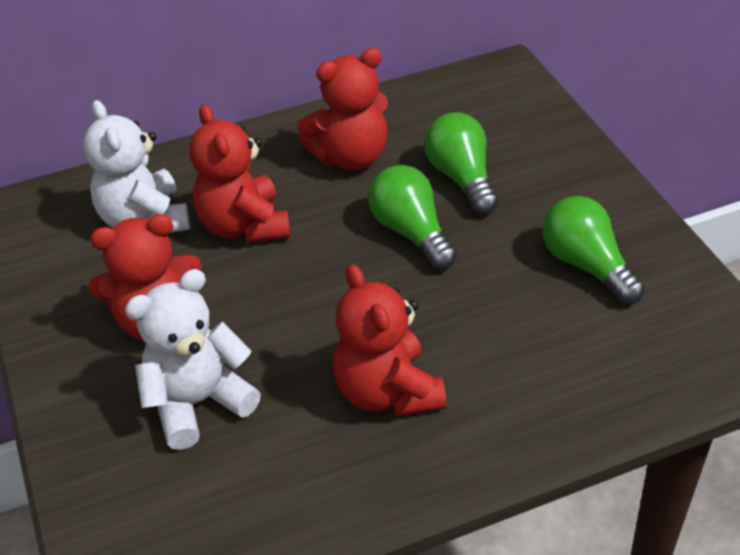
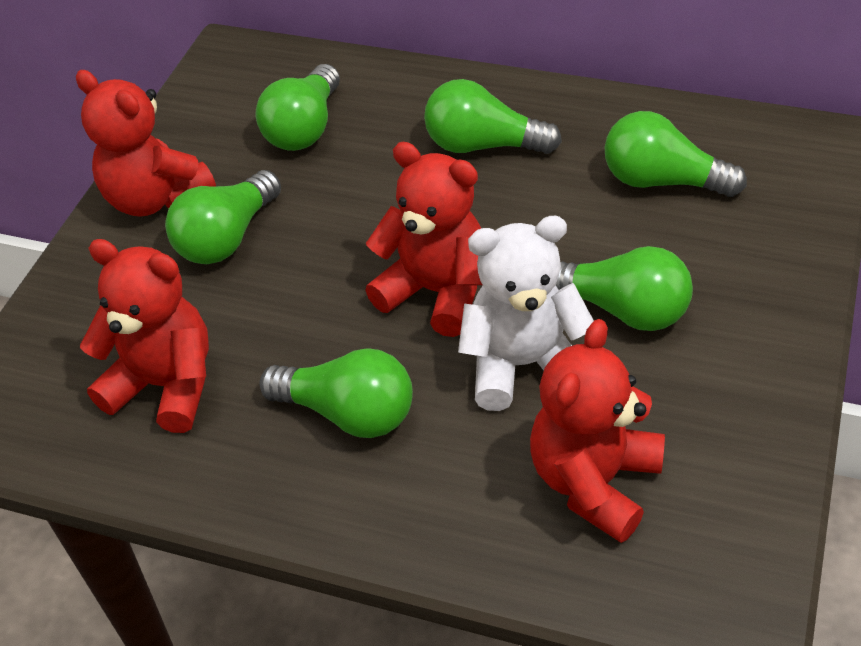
green light bulb: [368,165,457,270] [424,112,498,215] [543,196,645,305] = 3 -> [165,170,281,264] [256,64,340,151] [259,348,413,438] [424,79,562,154] [556,246,693,331] [605,111,747,197] = 6
white teddy bear: [83,100,190,233] [125,269,261,450] = 2 -> [458,216,594,411] = 1

